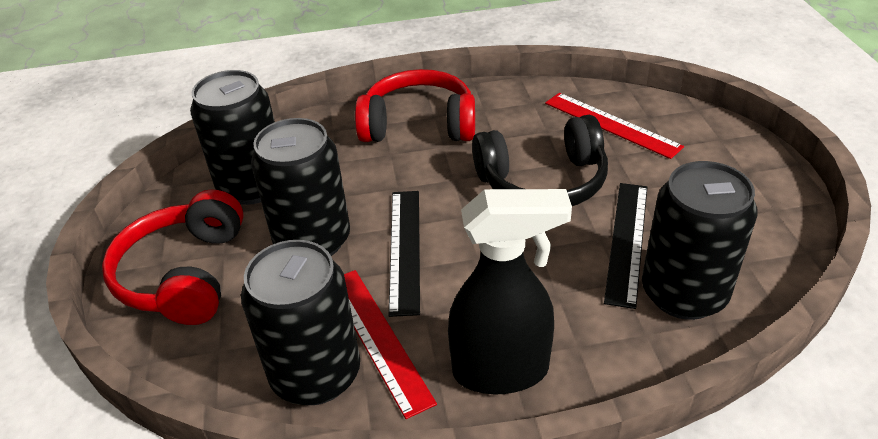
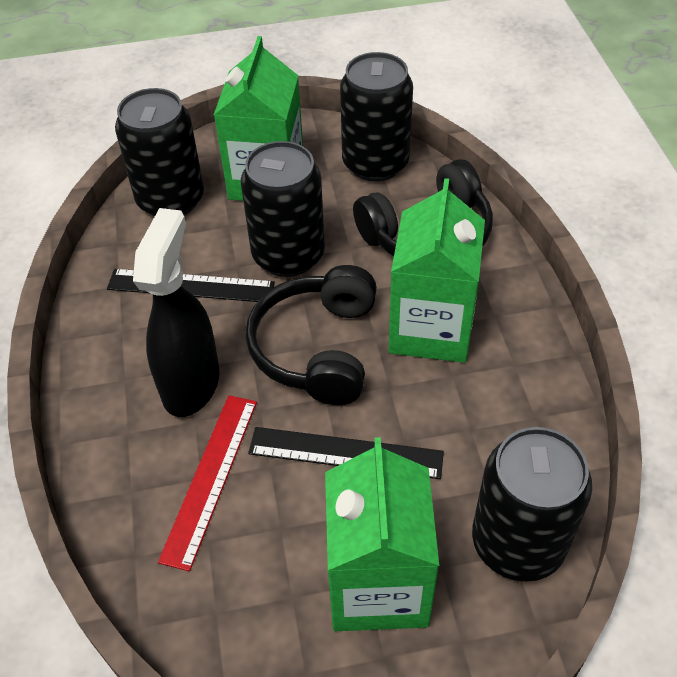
black headphones: [472,115,608,206] = 1 -> [246,265,377,405] [353,159,493,256] = 2
green carton: none = 0 -> [214,36,303,201] [325,437,439,631] [389,178,485,363] = 3
red headphones: [102,190,244,325] [355,69,475,142] = 2 -> none = 0
red ruler: [344,270,437,419] [545,93,684,159] = 2 -> [158,395,257,571] = 1

